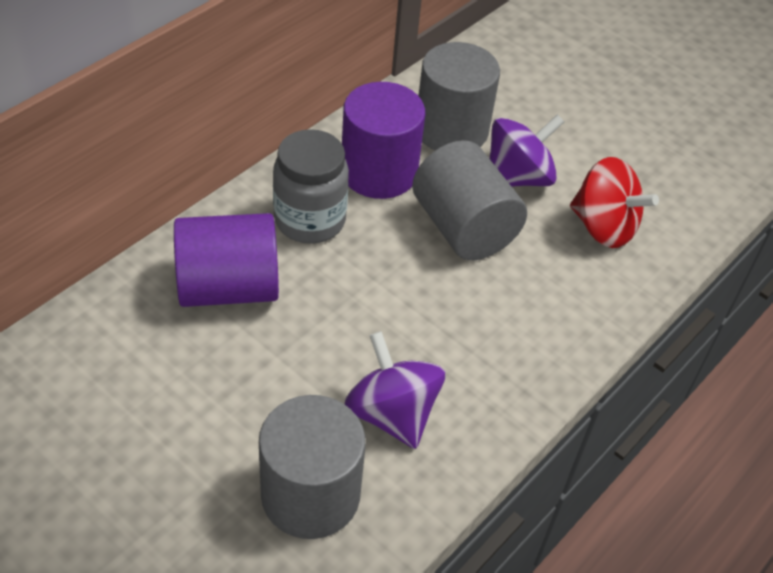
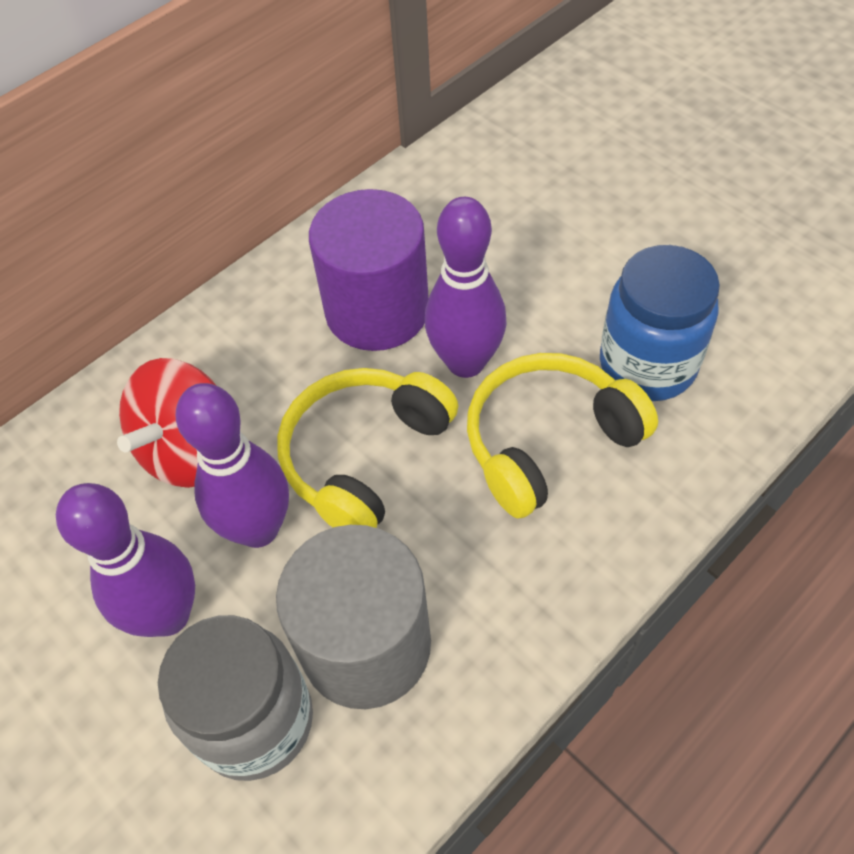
blue jar: none = 0 -> [600,245,720,401] = 1
grey cylinder: [259,395,366,539] [412,140,527,260] [419,42,500,151] = 3 -> [276,525,431,709] = 1
purple bowling pin: none = 0 -> [56,483,195,637] [175,383,289,548] [425,197,507,378] = 3
purple cylinder: [174,213,279,307] [342,82,425,199] = 2 -> [309,189,429,351] = 1
purple spinning top: [345,331,446,449] [489,114,564,187] = 2 -> none = 0
yellow headphones: none = 0 -> [277,368,458,528] [467,353,658,519] = 2

